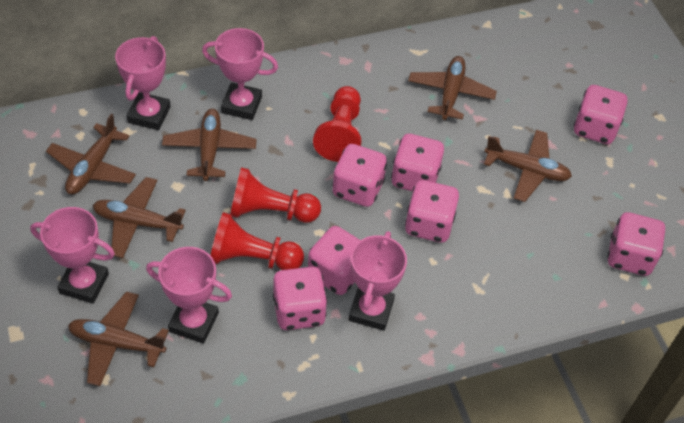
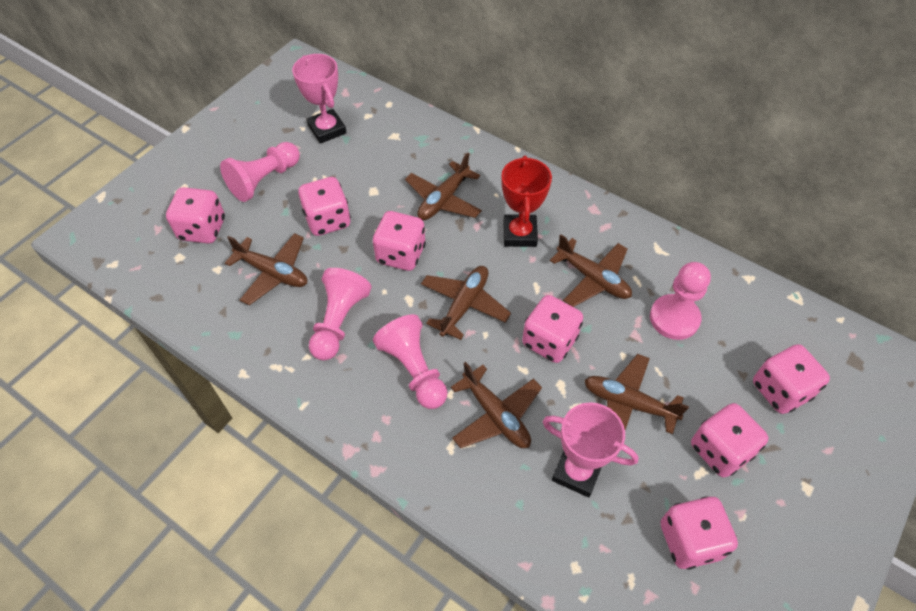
pink pawn: none = 0 -> [220,142,300,202] [309,268,372,360] [373,314,448,409] [650,262,711,340] = 4
pink trophy: [30,207,115,304] [115,36,171,130] [146,247,232,344] [202,28,278,120] [349,231,407,331] = 5 -> [292,54,347,144] [542,402,639,497] = 2
red pawn: [210,212,304,270] [230,167,321,223] [313,86,362,162] = 3 -> none = 0
red trophy: none = 0 -> [501,155,552,247] = 1

